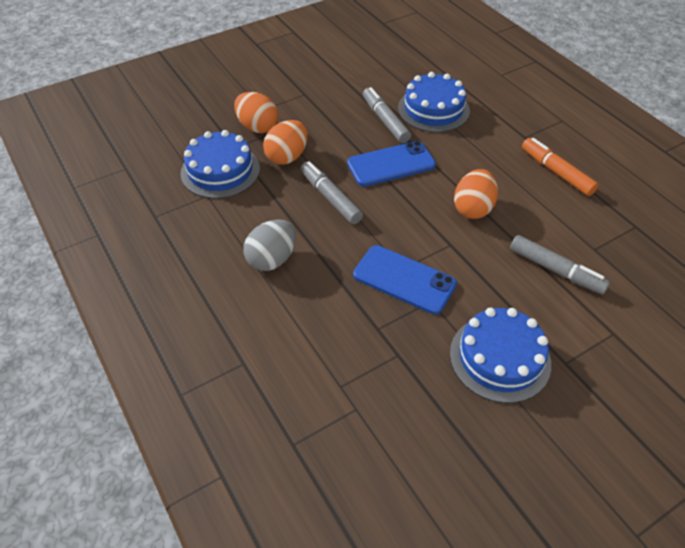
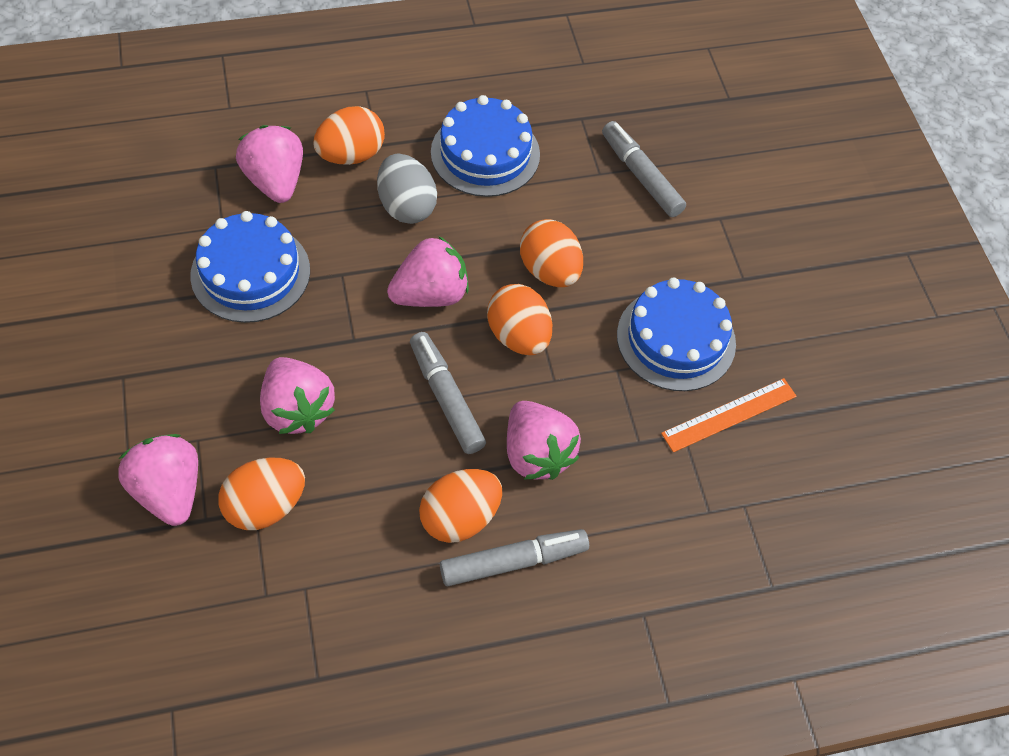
blue phone: [347,141,436,187] [353,245,457,314] = 2 -> none = 0
orange egg: [234,92,278,133] [263,120,308,165] [454,169,498,219] = 3 -> [218,457,305,530] [313,106,385,165] [419,469,502,543] [487,284,552,355] [520,219,583,287] = 5
orange marker: [522,138,598,196] = 1 -> none = 0
orange ruler: none = 0 -> [661,378,797,452] = 1
pink strawberry: none = 0 -> [118,434,198,526] [236,125,303,203] [260,357,335,434] [387,236,469,307] [507,401,581,480] = 5

